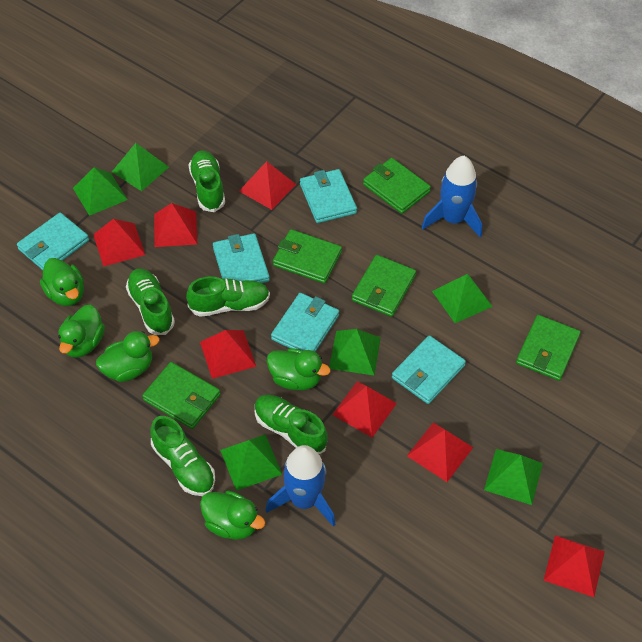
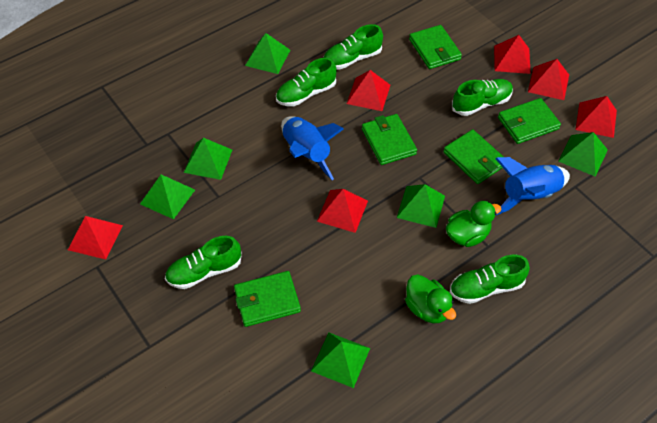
green duck: [40,258,84,306] [58,305,105,358] [96,331,159,382] [200,490,265,540] [267,348,330,390] = 5 -> [405,275,456,323] [446,201,501,247] = 2
red pyramid: [93,219,145,267] [154,203,197,247] [200,330,256,379] [239,161,296,210] [332,381,397,438] [407,422,473,482] [543,535,605,597] = 7 -> [68,216,123,260] [317,189,368,233] [347,70,390,111] [494,35,531,74] [528,59,569,100] [576,96,617,138] = 6
turquoise wallet: [17,213,89,270] [213,233,270,283] [271,293,339,352] [300,169,357,223] [392,335,466,404] = 5 -> none = 0

